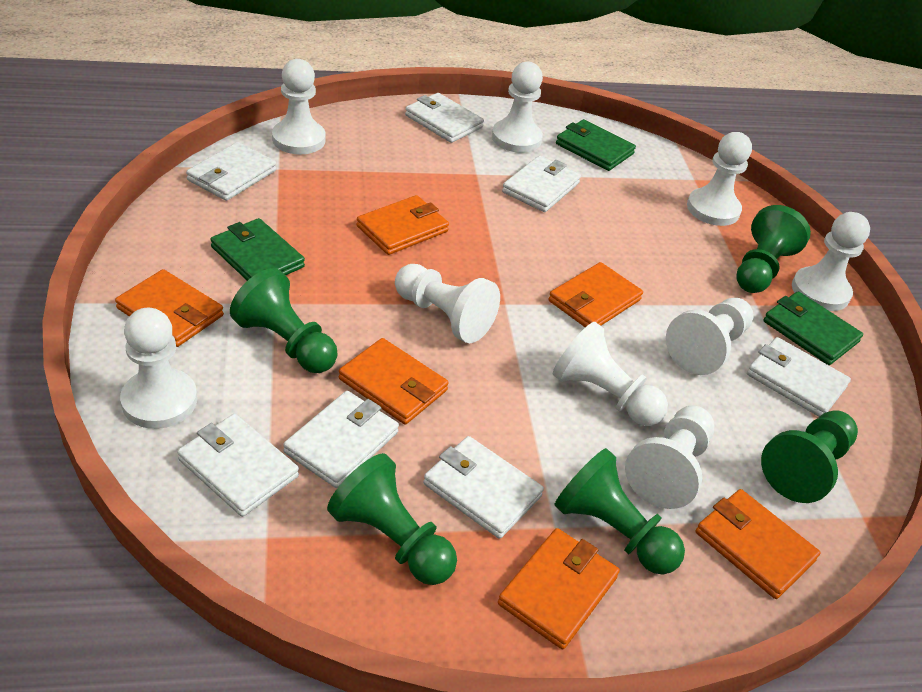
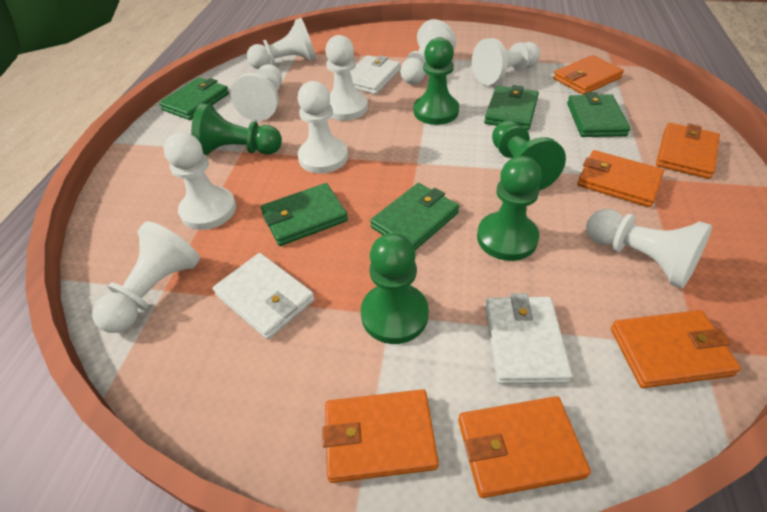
green wallet: [210,218,305,281] [556,119,636,171] [763,291,863,365] = 3 -> [159,77,229,120] [261,183,348,246] [370,183,459,250] [484,85,539,131] [567,92,631,137] = 5
white wallet: [177,414,299,517] [186,142,276,201] [283,391,399,488] [405,93,484,143] [423,436,544,539] [502,156,581,212] [747,337,851,417] = 7 -> [213,253,315,340] [350,55,400,95] [485,293,573,384] = 3

